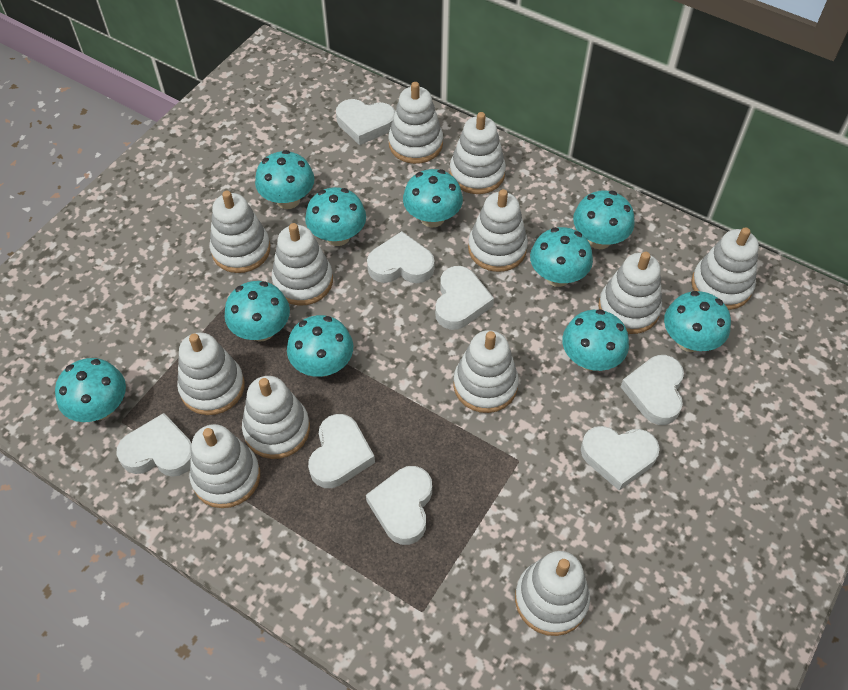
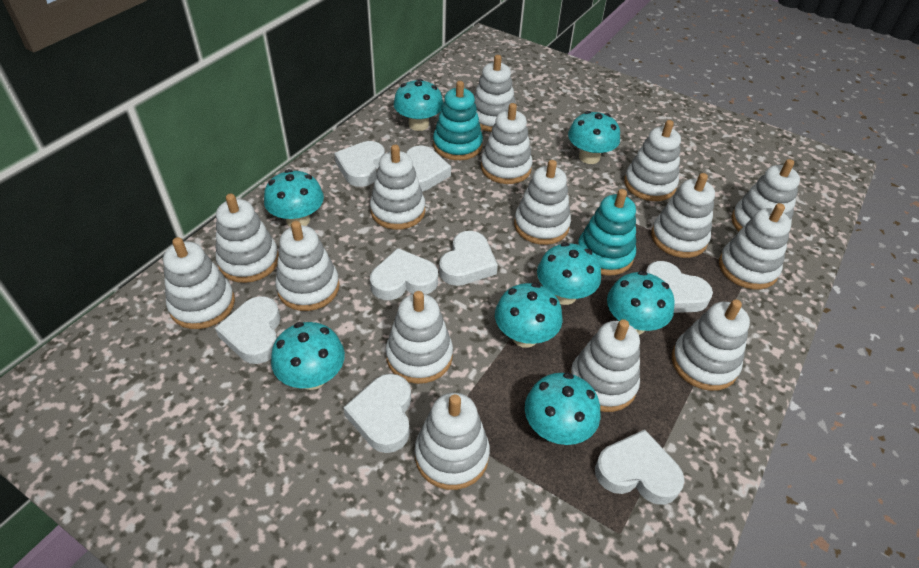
turquoise mushroom: [55,358,126,422] [224,281,290,342] [255,150,314,209] [287,315,353,377] [305,187,366,246] [403,169,463,227] [530,227,593,287] [562,309,629,371] [573,191,635,249] [664,291,731,352] = 10 -> [264,169,324,227] [271,322,345,390] [394,78,443,131] [495,283,563,348] [525,373,601,445] [537,242,601,305] [568,111,620,164] [607,271,675,335] = 8
turquoise stacking toy: none = 0 -> [433,81,483,160] [578,189,636,276] = 2
white stacking toy: [177,332,245,415] [189,424,260,508] [209,191,270,273] [242,376,310,459] [272,223,333,306] [388,82,443,164] [450,112,506,194] [453,330,519,413] [468,189,528,272] [515,551,590,636] [598,252,662,334] [692,227,759,310] = 12 -> [163,237,235,329] [216,193,279,283] [275,221,340,311] [370,145,425,230] [386,291,453,384] [415,393,490,490] [474,55,517,132] [481,103,533,184] [514,160,571,245] [570,319,640,412] [624,120,681,201] [651,173,715,258] [672,299,750,391] [719,203,791,290] [732,159,800,231] = 15

